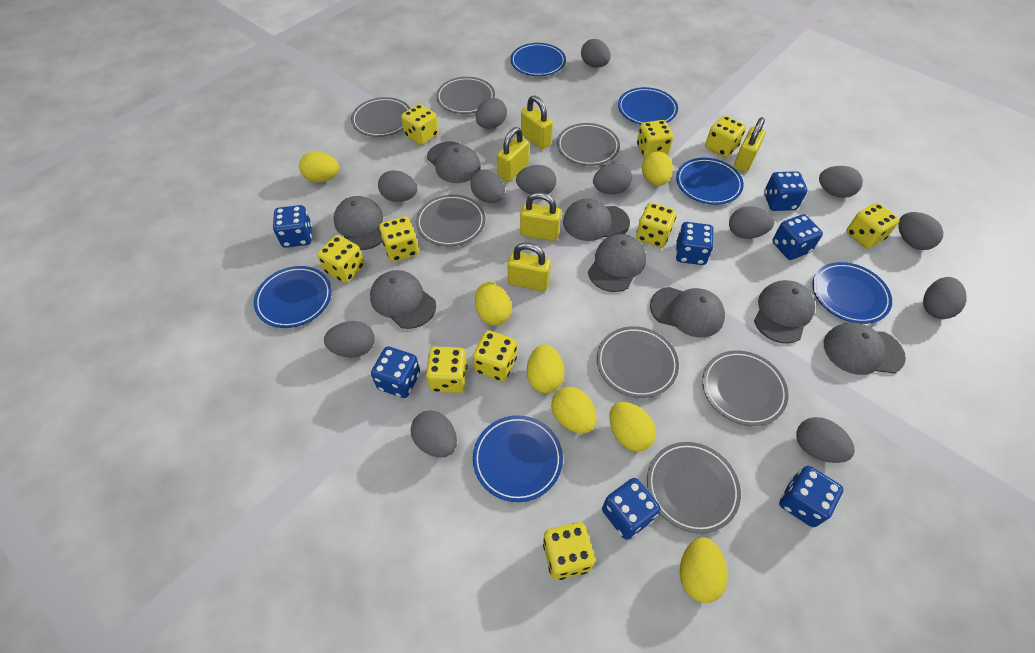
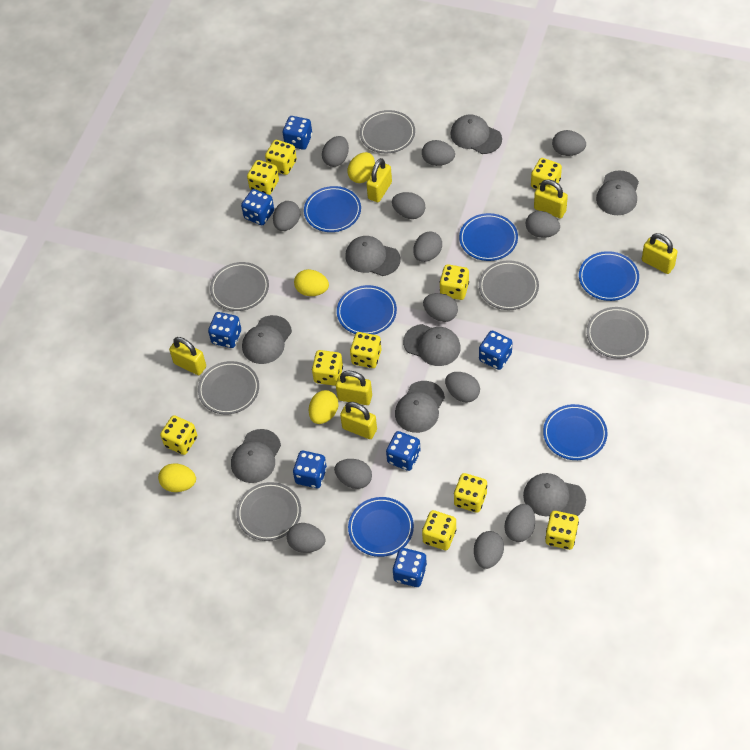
grey plate: [351,97,411,137] [416,194,485,246] [436,77,495,114] [557,123,620,166] [597,326,679,398] [647,442,741,533] [702,350,789,426] = 7 -> [198,361,259,415] [210,262,269,311] [236,482,301,541] [360,110,415,153] [479,260,539,310] [587,307,649,359] = 6
yellow egg: [299,152,339,182] [475,282,512,326] [527,344,564,393] [551,387,597,433] [609,402,656,452] [642,151,673,186] [680,537,728,603] = 7 -> [158,463,196,492] [294,269,329,296] [309,390,339,424] [347,152,375,183] = 4
yellow padlock: [497,127,529,182] [507,243,551,291] [520,192,561,241] [521,96,553,149] [734,117,766,173] = 5 -> [169,337,206,375] [336,371,372,405] [340,402,377,439] [366,158,392,202] [534,179,568,219] [642,233,677,274] = 6

